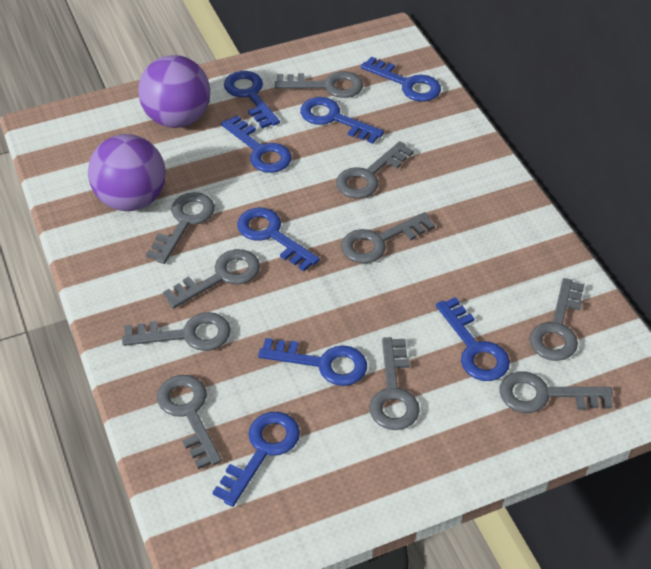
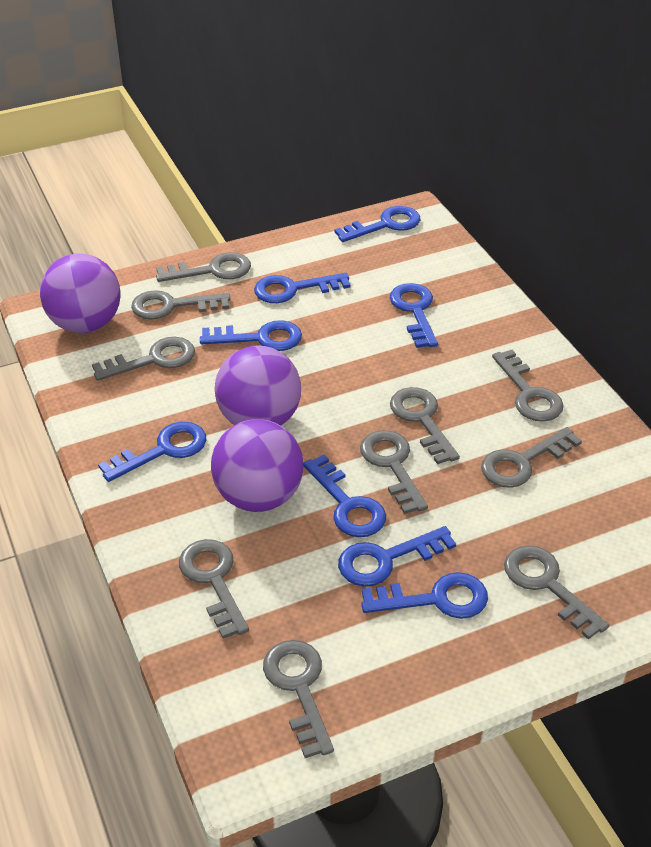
purple ball: [88,134,166,211] [138,55,210,128] = 2 -> [40,254,121,333] [211,419,304,512] [215,345,301,426] = 3

